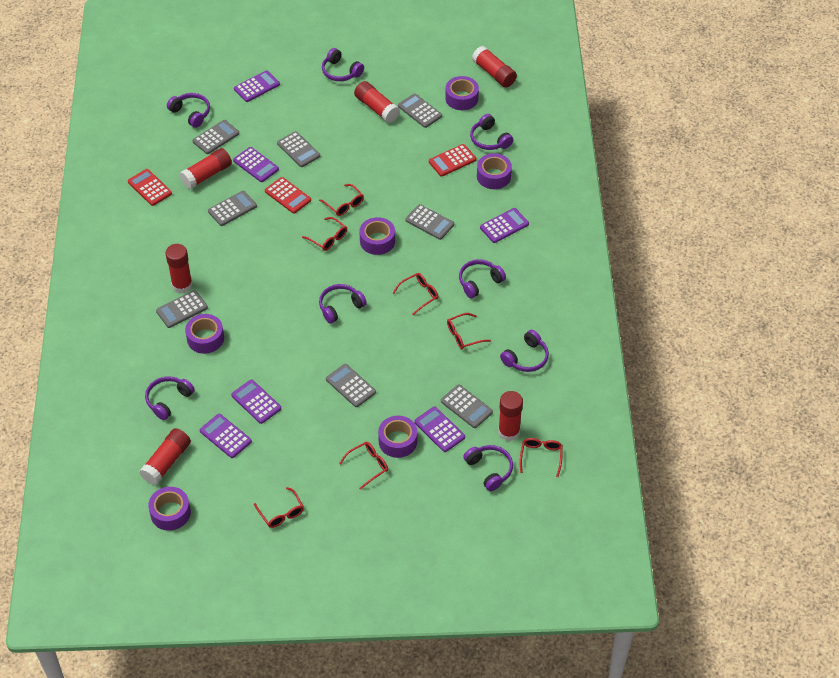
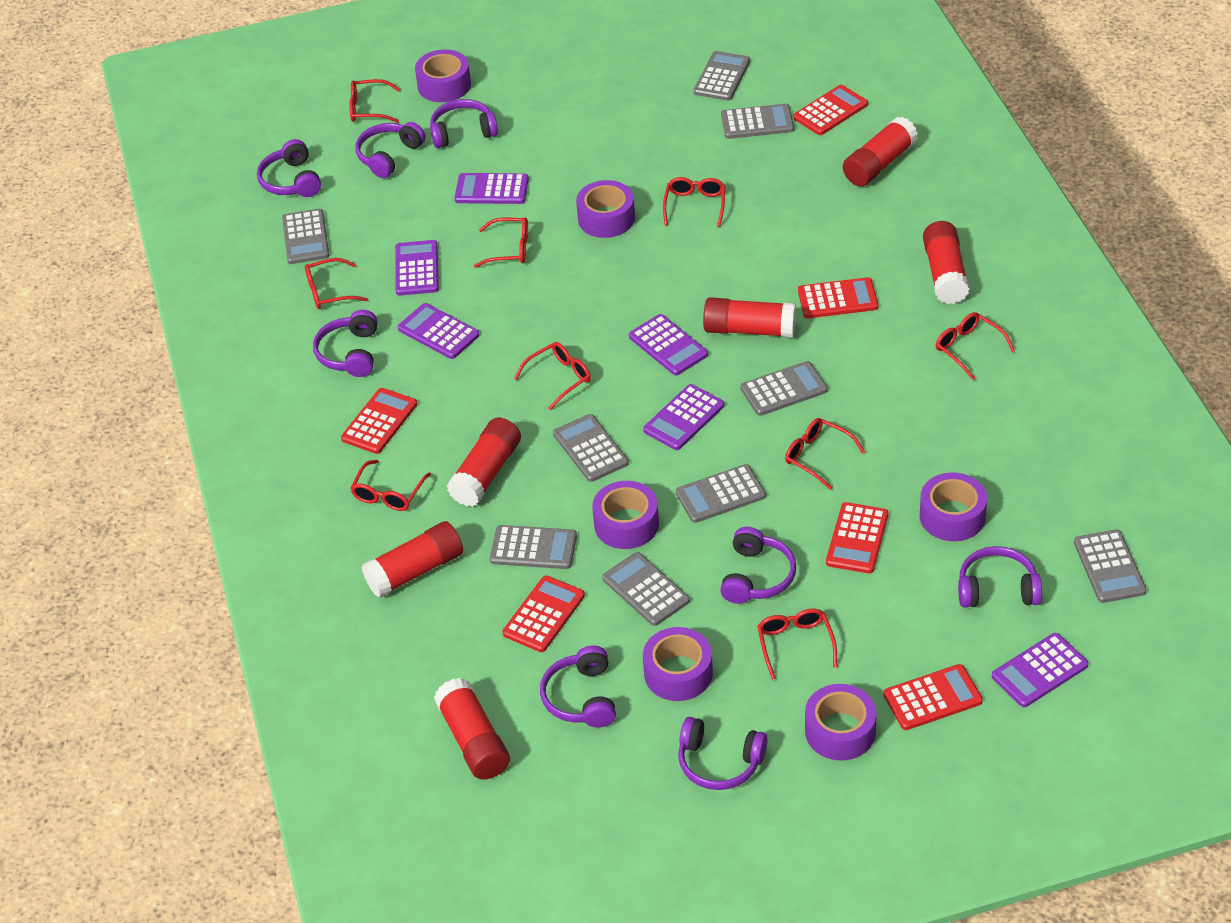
grey calculator: [156,290,208,328] [193,120,239,154] [208,191,257,226] [277,131,320,167] [326,364,376,407] [398,94,442,128] [405,204,454,240] [441,385,493,428] = 8 -> [282,209,329,264] [490,525,577,569] [553,414,629,482] [602,552,690,626] [676,464,766,523] [694,51,750,101] [721,104,794,139] [741,361,828,416] [1074,529,1147,603] = 9
red calculator: [128,169,172,206] [265,177,311,214] [429,144,476,176] = 3 -> [341,388,417,454] [503,576,585,652] [793,85,868,135] [798,277,878,318] [826,502,889,573] [884,664,983,730] = 6
red glasses: [254,487,304,528] [302,217,347,251] [319,184,364,216] [339,442,388,490] [393,273,438,315] [447,313,491,349] [520,438,563,477] = 7 -> [305,258,368,309] [349,79,400,123] [350,460,431,511] [474,218,528,268] [514,342,591,410] [663,177,725,227] [757,609,837,680] [785,418,865,490] [936,312,1015,380] = 9

